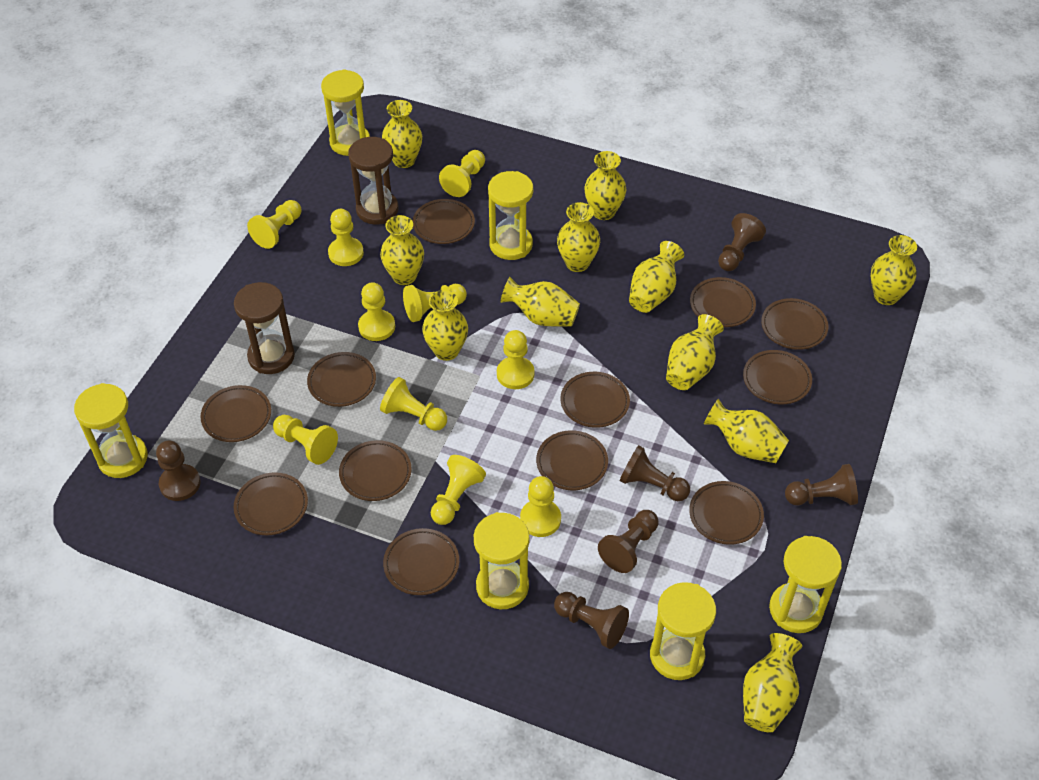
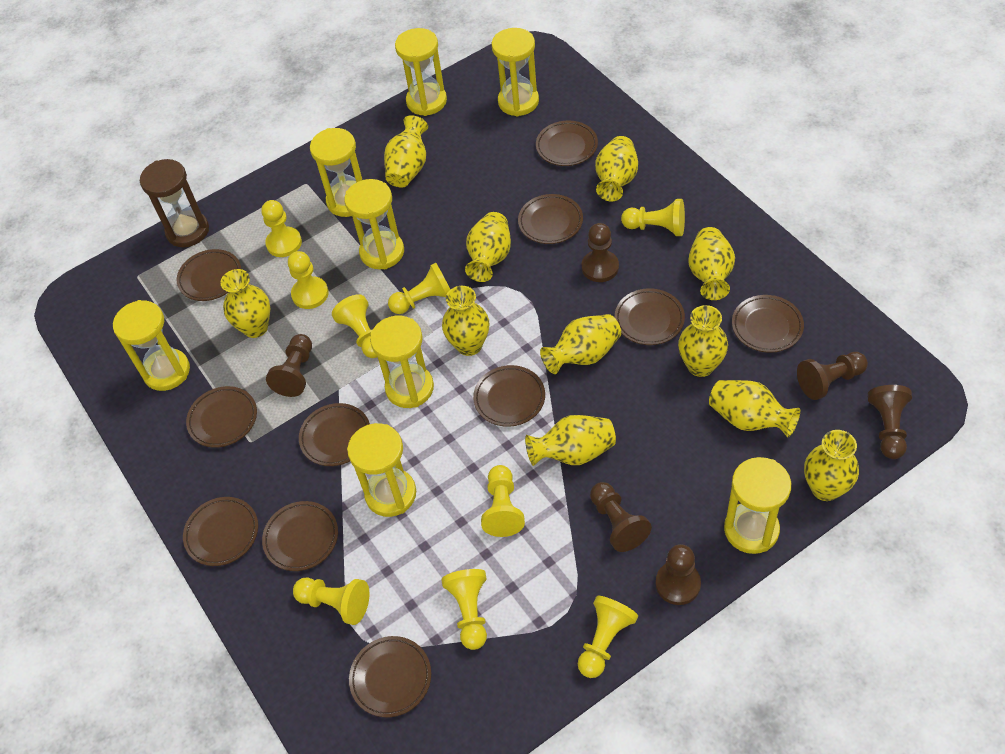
brown hourglass: [234,282,295,374] [348,137,399,224] = 2 -> [140,159,209,247] = 1
brown plate: [200,385,271,442] [234,472,308,535] [307,352,376,407] [339,440,412,501] [383,528,459,595] [413,199,475,244] [536,430,608,490] [560,372,630,428] [689,481,764,545] [690,277,756,327] [743,350,812,404] [761,298,828,350] = 12 -> [177,249,241,301] [183,497,258,566] [186,386,257,448] [262,501,338,571] [299,403,370,466] [349,636,431,717] [473,365,545,427] [518,194,583,244] [536,121,598,166] [615,288,685,345] [732,295,804,353] = 11
yellow hourglass: [74,383,148,478] [321,69,370,156] [474,512,530,609] [488,171,533,260] [650,582,716,680] [769,536,842,633] = 6 -> [113,300,190,391] [310,128,362,217] [344,179,404,269] [347,423,416,517] [370,316,434,408] [395,28,447,116] [492,28,539,116] [724,457,791,554] = 8
yellow pawn: [247,200,301,249] [273,415,338,465] [328,209,364,266] [358,282,395,341] [380,377,447,431] [403,284,467,322] [431,455,486,525] [439,150,485,197] [497,330,535,389] [520,476,561,537] = 10 -> [261,200,302,257] [288,251,329,309] [293,578,369,625] [332,294,377,358] [388,263,451,314] [441,569,487,650] [481,465,525,537] [578,596,638,678] [621,199,685,236] = 9

